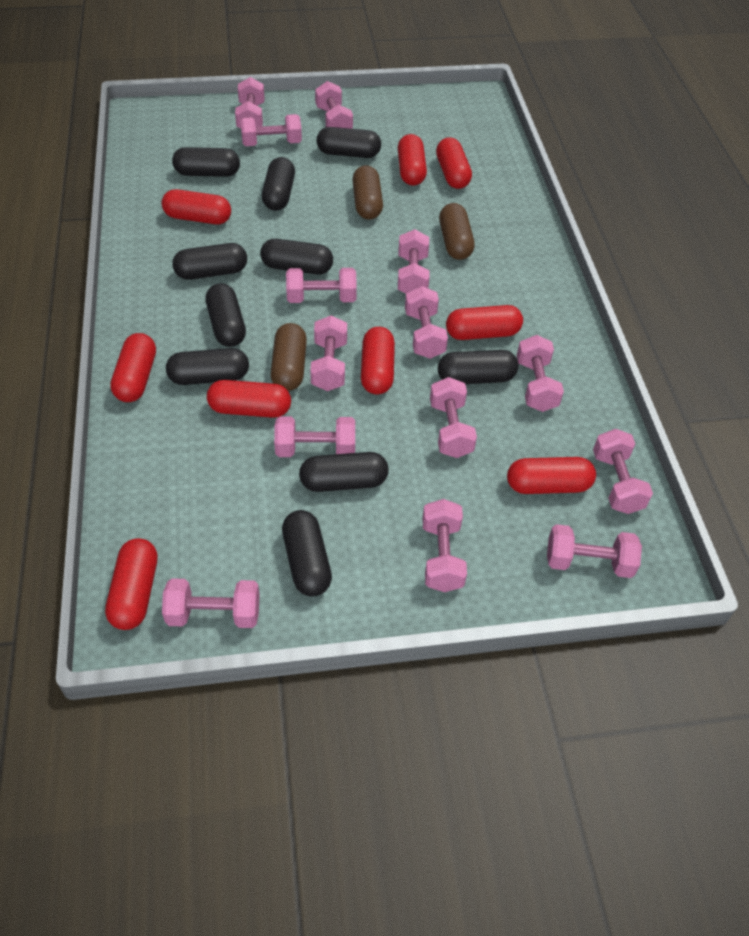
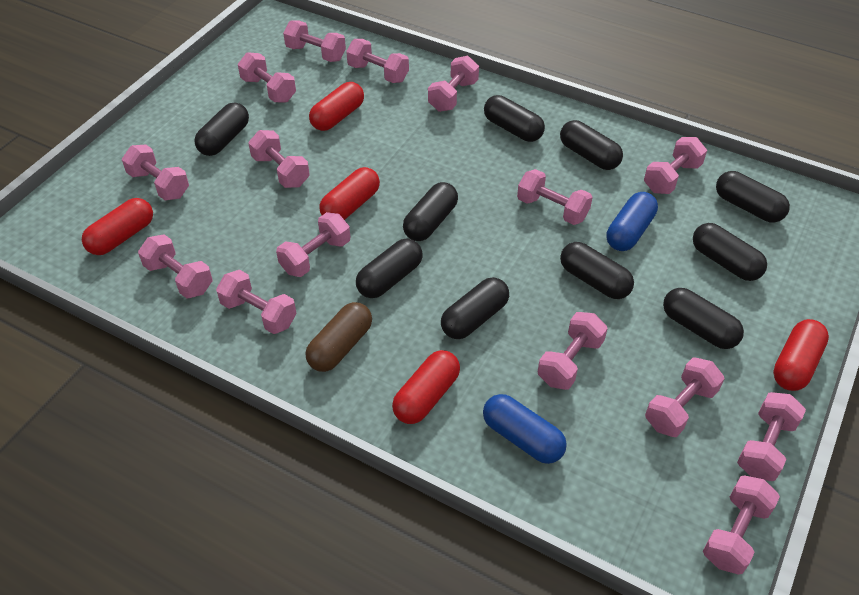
blue capsule: none = 0 -> [483,394,567,464] [607,192,658,251] = 2
brown capsule: [271,323,307,391] [352,165,383,220] [439,203,475,260] = 3 -> [305,302,372,372] = 1
pink dumbbell: [162,578,260,628] [235,77,265,129] [240,114,302,146] [274,416,355,457] [286,268,357,303] [310,316,347,391] [315,81,353,129] [398,229,430,294] [405,286,448,359] [422,499,467,592] [430,377,477,458] [517,335,564,412] [547,524,642,578] [593,429,653,514] = 14 -> [122,145,189,200] [138,234,213,299] [216,270,297,334] [238,52,296,103] [248,130,310,188] [276,212,350,277] [283,21,346,62] [346,39,409,83] [428,56,479,112] [517,169,593,225] [538,312,608,390] [644,137,707,194] [645,357,725,437] [703,475,780,575] [737,392,806,481] = 15
red capsule: [105,538,157,630] [110,333,156,402] [162,189,231,224] [207,380,291,418] [361,327,395,395] [398,134,427,186] [436,137,472,189] [446,305,523,340] [507,457,596,494] = 9 -> [82,198,153,255] [309,82,364,131] [319,167,380,220] [392,350,460,424] [773,319,829,391] = 5

